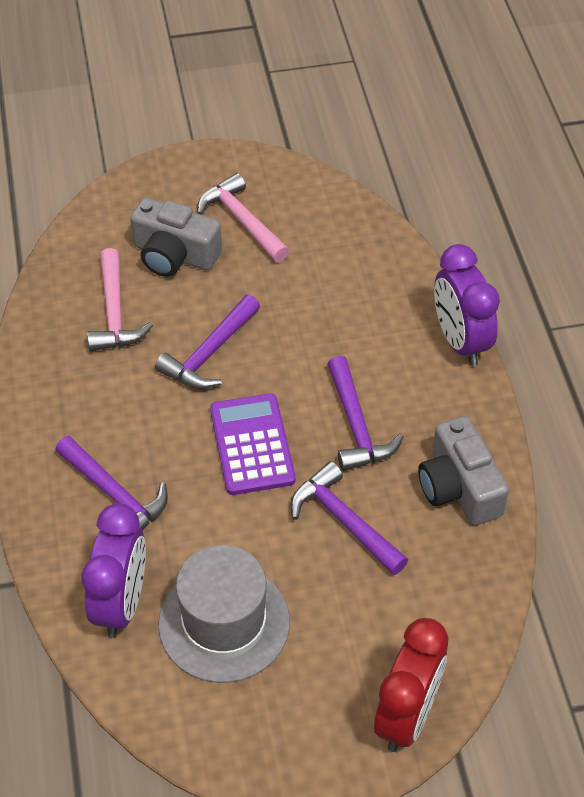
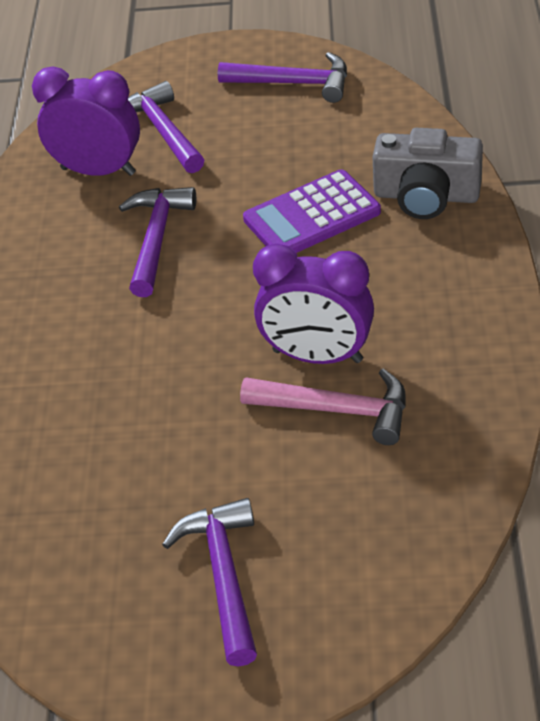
grey camera: [130,197,222,277] [418,416,509,525] = 2 -> [373,128,483,219] = 1
grey hat: [158,545,290,683] = 1 -> none = 0
pink hammer: [87,248,153,351] [197,173,290,262] = 2 -> [240,369,406,445] = 1
red clock: [374,618,449,752] = 1 -> none = 0

